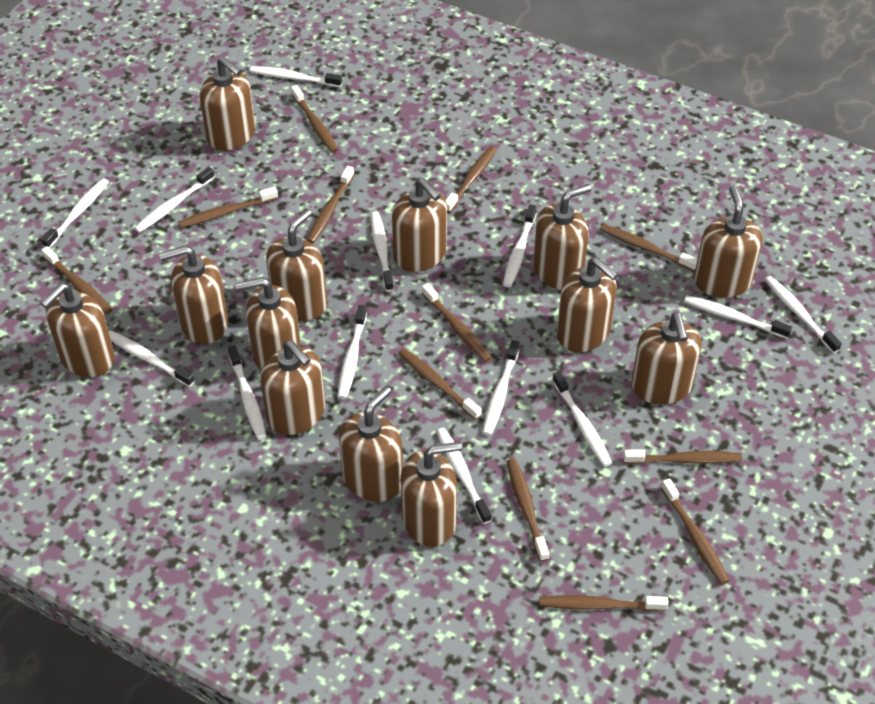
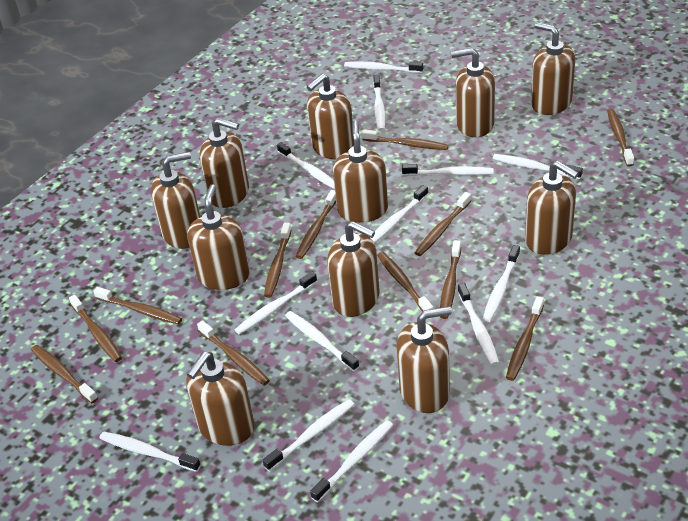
brown soap dispenser: [41,283,115,377] [159,246,228,344] [200,57,255,151] [235,277,301,371] [261,340,325,435] [266,209,327,321] [339,386,403,502] [392,178,447,272] [401,441,462,547] [533,184,591,290] [557,257,618,352] [631,313,702,404] [694,185,763,298] = 13 -> [151,152,200,249] [186,352,255,446] [187,184,250,290] [200,118,249,208] [307,74,354,159] [327,221,380,317] [333,121,388,223] [397,306,452,413] [451,48,495,137] [525,161,579,255] [531,22,575,115] = 11

